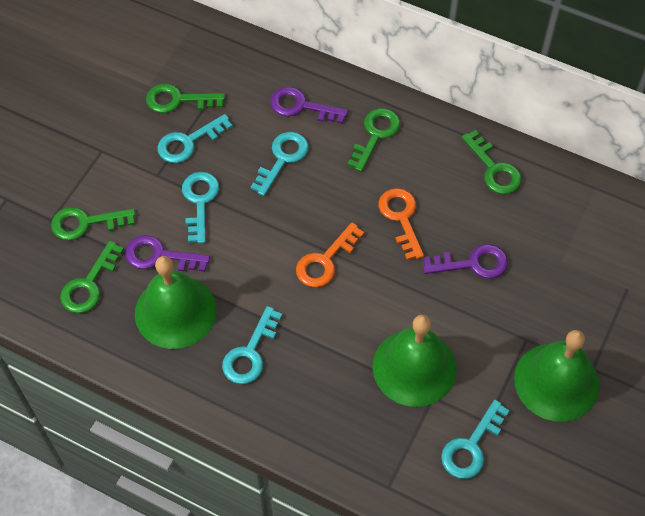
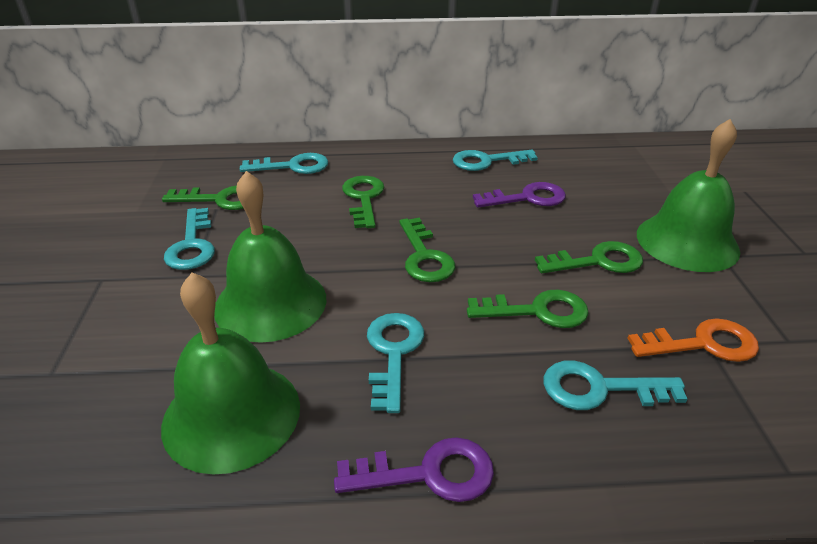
orange key: [296,222,364,287] [378,188,424,260] = 2 -> [627,318,759,362] = 1
purple key: [125,235,210,272] [270,87,348,124] [423,244,508,279] = 3 -> [334,437,494,502] [473,182,566,208] = 2

